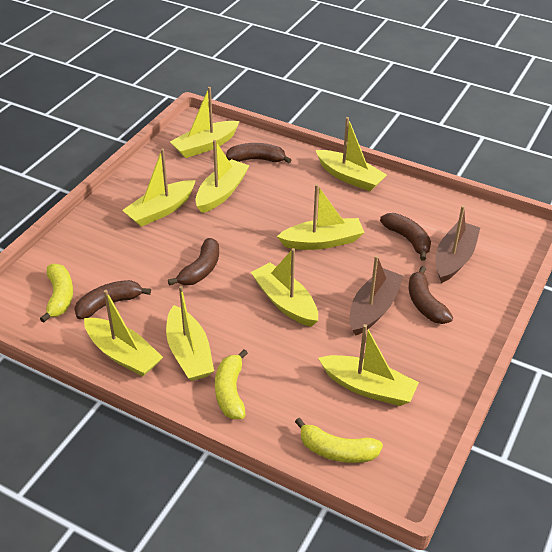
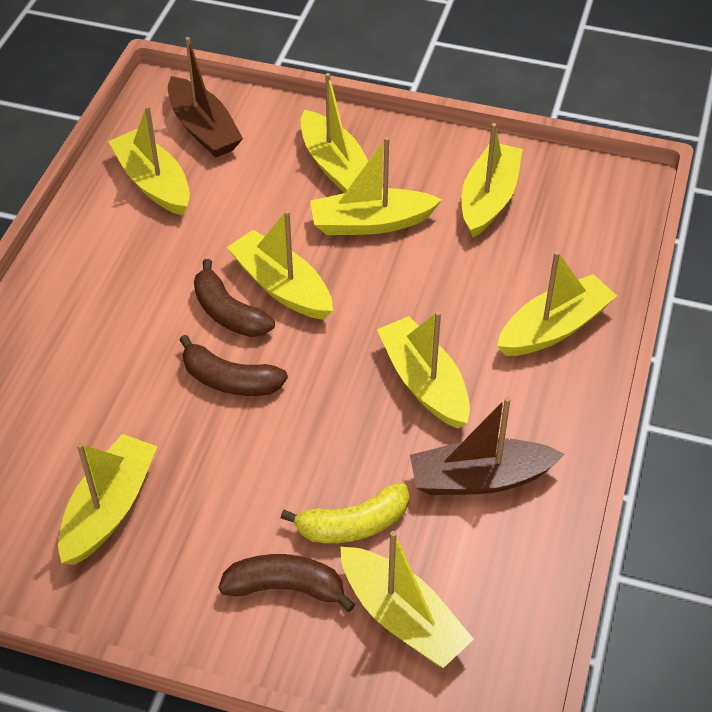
brown banana: [74,280,151,319] [168,238,219,286] [226,143,291,163] [380,213,431,261] [409,266,453,324] = 5 -> [180,335,288,396] [194,259,275,337] [219,554,356,612] = 3
yellow banana: [40,264,73,323] [215,349,248,419] [295,418,383,463] = 3 -> [281,483,409,543] = 1

